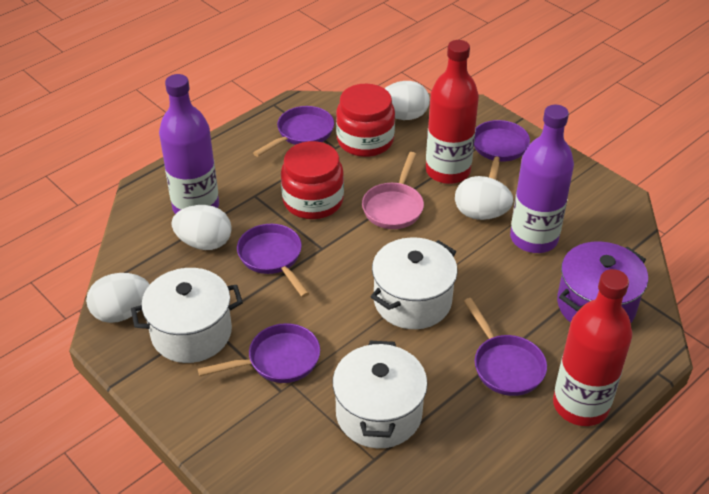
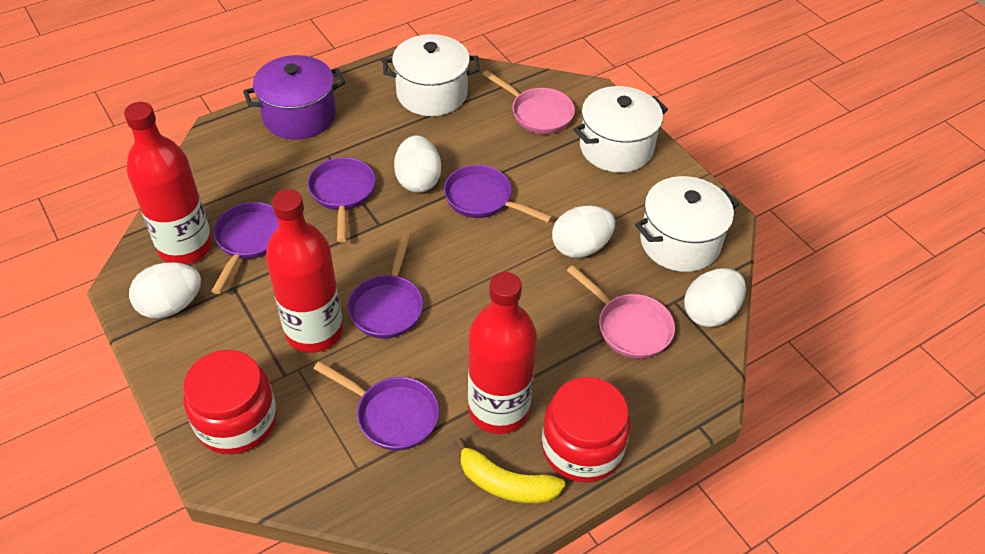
pink pan: [362,152,424,229] = 1 -> [482,70,575,134] [567,265,675,359] = 2
purple bottle: [159,74,219,214] [510,105,574,253] = 2 -> none = 0
red bottle: [426,40,479,184] [553,269,632,426] = 2 -> [124,102,212,264] [266,189,343,353] [468,272,537,434] = 3
yellow banana: none = 0 -> [455,438,566,503] = 1

